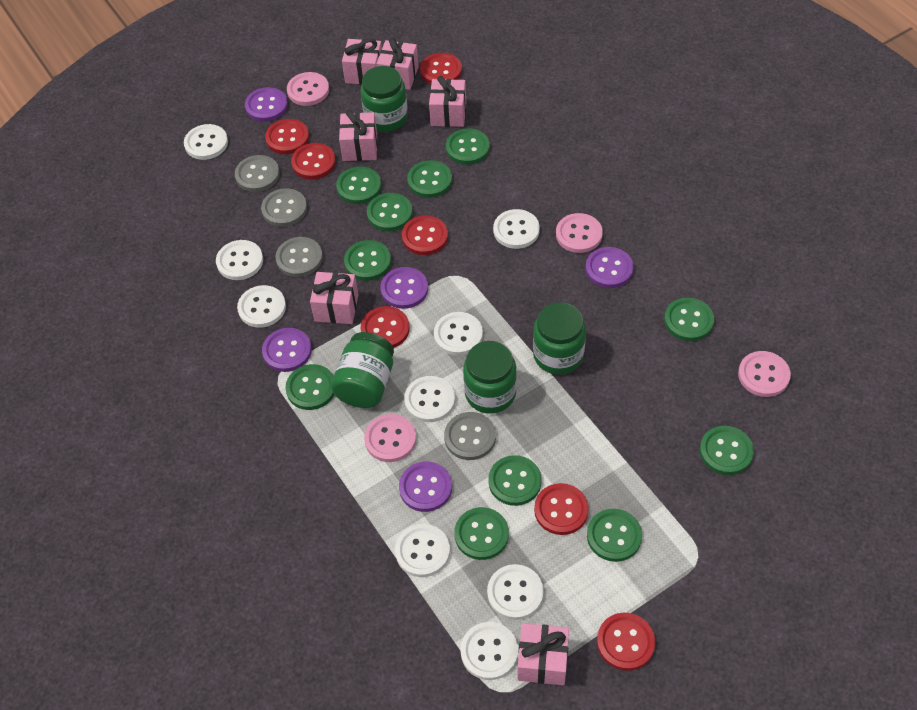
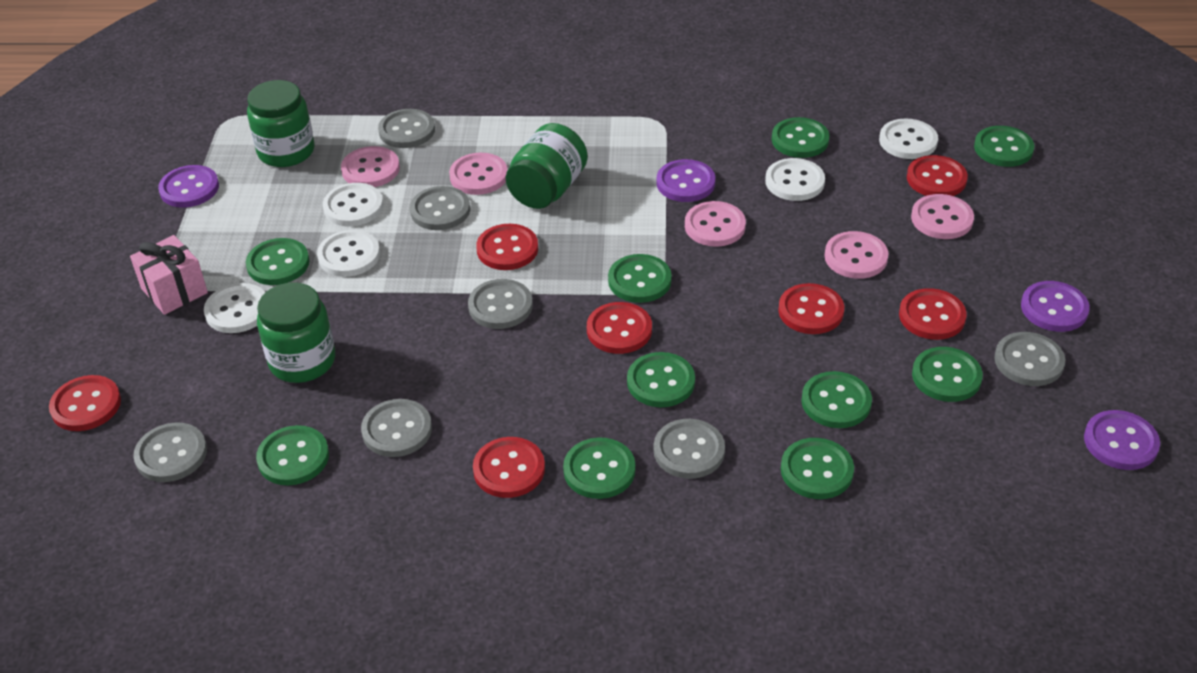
green button: [285,364,334,410] [336,167,381,204] [344,240,391,281] [367,193,413,231] [407,160,452,198] [446,128,490,165] [454,507,509,560] [488,455,542,506] [587,509,642,562] [664,298,714,341] [700,426,754,475] = 11 -> [246,238,310,285] [256,425,329,485] [563,437,635,499] [608,254,672,303] [627,352,695,407] [772,117,830,158] [781,438,854,499] [801,371,872,428] [912,347,983,402] [974,126,1034,167] = 10
green jar: [331,332,394,408] [360,66,408,132] [463,341,517,414] [533,302,586,375] = 4 -> [247,80,315,167] [257,282,335,383] [506,123,588,209] = 3
grey button: [235,155,280,192] [261,188,307,227] [275,237,323,277] [444,412,496,460] = 4 -> [133,422,207,482] [361,399,432,457] [378,109,435,148] [410,186,470,230] [468,279,533,329] [654,419,725,479] [994,332,1065,386] = 7
pink button: [287,72,329,106] [364,414,416,462] [556,213,603,253] [738,351,791,397] = 4 -> [341,146,400,187] [449,153,508,195] [685,201,746,247] [824,231,889,279] [911,194,974,239] = 5
pink gift: [310,272,358,324] [339,110,377,161] [342,39,382,85] [377,37,419,90] [429,76,466,127] [518,623,569,685] = 6 -> [130,235,208,315] = 1
purple button: [245,87,288,122] [262,328,312,372] [380,267,428,309] [399,462,452,512] [585,247,634,288] = 5 -> [158,165,219,208] [656,159,715,202] [1021,281,1090,332] [1084,410,1160,470] = 4
white button: [184,124,228,160] [216,240,263,280] [237,285,286,328] [395,524,450,577] [404,376,455,422] [434,312,483,356] [460,622,518,680] [487,564,543,620] [493,209,540,249] = 9 -> [204,283,265,333] [317,230,380,277] [323,183,383,226] [765,158,825,201] [879,118,938,159] = 5

